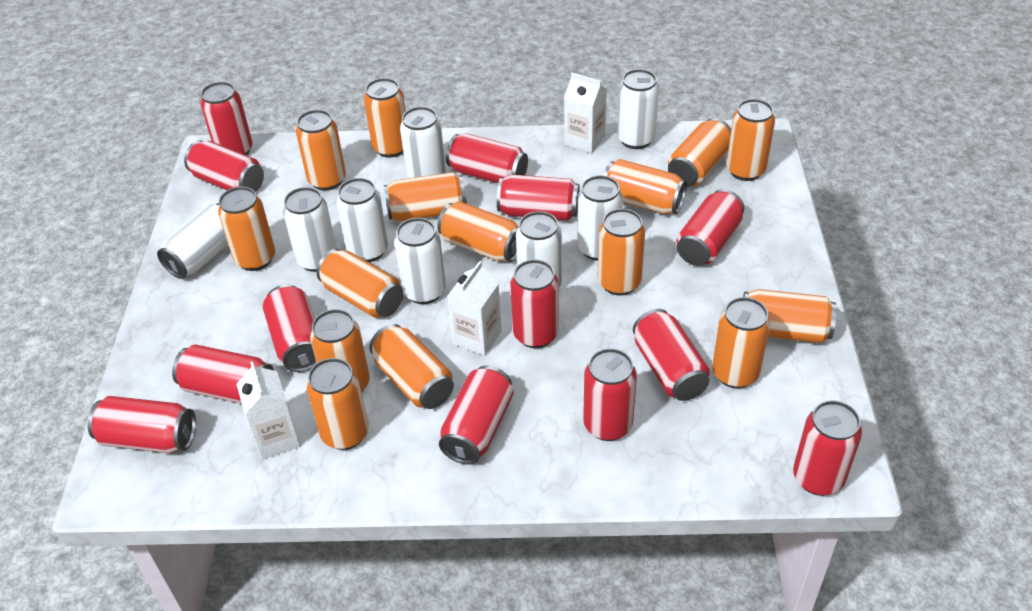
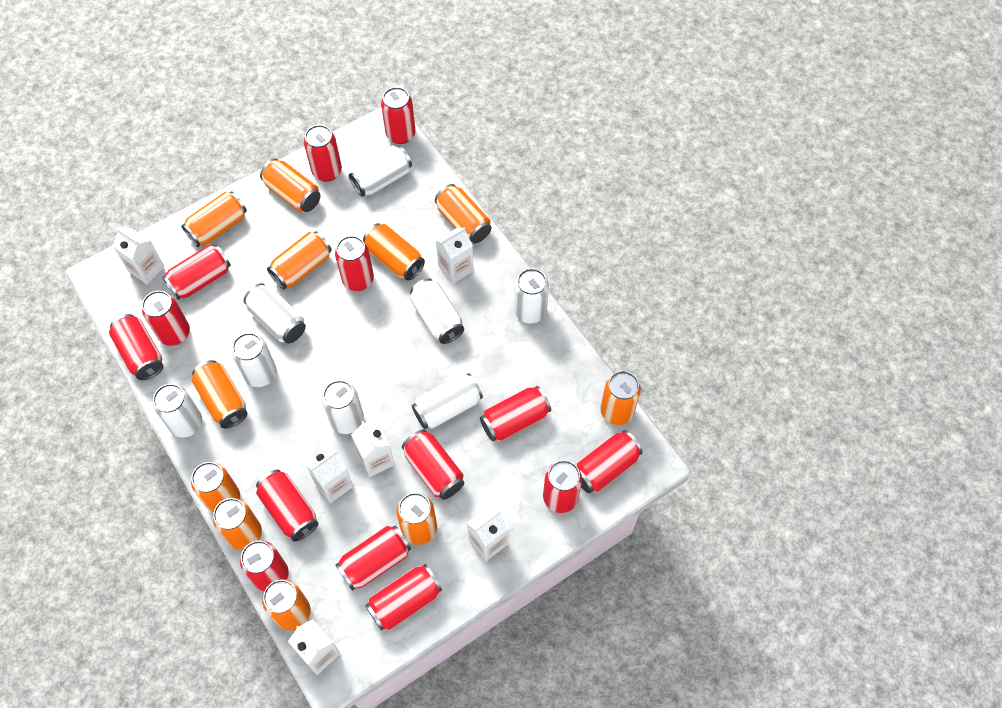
orange can: [218,187,275,271] [296,110,346,191] [306,358,369,450] [310,309,370,392] [317,249,403,318] [364,78,406,158] [369,324,454,409] [384,172,467,221] [437,201,519,262] [598,208,645,296] [603,159,687,214] [668,118,731,187] [712,297,770,388] [726,99,775,181] [743,289,837,343] = 15 -> [181,191,247,247] [191,462,240,513] [192,360,248,428] [213,498,262,550] [260,158,321,212] [262,579,311,630] [267,231,332,290] [363,223,425,281] [396,493,437,545] [435,184,491,243] [601,371,641,425] = 11
red can: [87,396,196,453] [172,344,274,404] [184,140,264,192] [200,82,253,155] [263,285,316,372] [439,366,514,464] [446,134,528,183] [497,174,580,221] [510,259,559,348] [583,348,637,441] [633,309,710,401] [676,189,744,266] [793,400,862,496] = 13 -> [109,314,164,380] [142,291,190,346] [162,245,231,300] [240,541,289,591] [256,470,319,542] [304,125,342,182] [335,236,374,291] [335,525,411,591] [365,564,442,631] [381,87,415,144] [402,429,464,500] [480,386,551,442] [543,460,582,513] [575,430,642,493] = 14
white carton: [236,361,300,459] [447,261,502,356] [564,73,607,153] = 3 -> [113,228,165,284] [288,619,341,675] [306,447,353,503] [351,421,395,477] [436,227,474,284] [467,505,509,561] = 6

